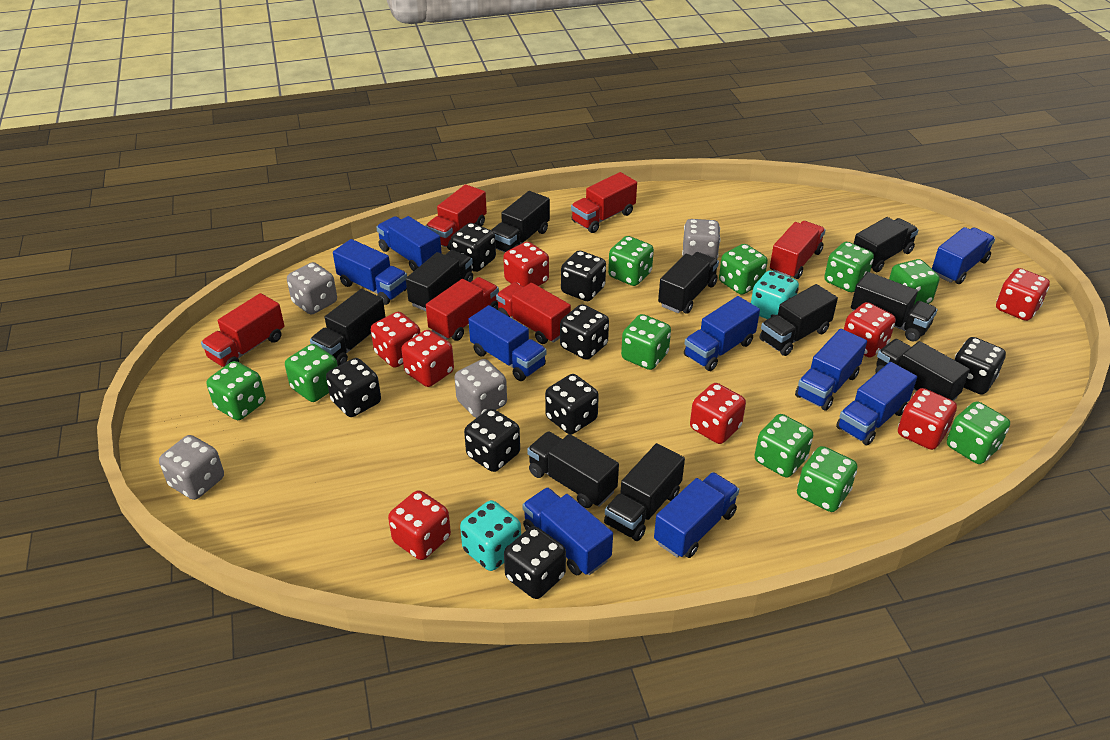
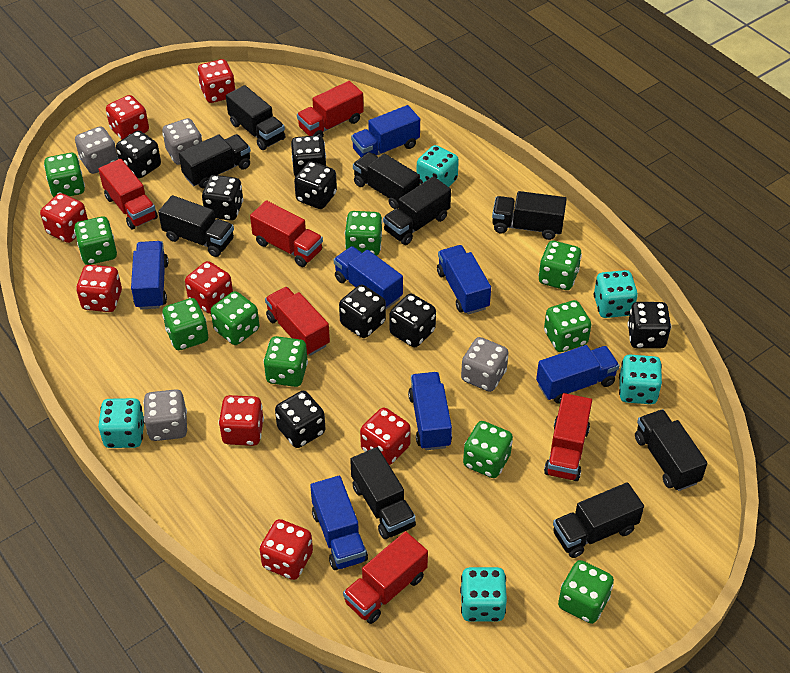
black truck: [310,289,385,366] [406,250,473,311] [492,191,550,252] [527,431,619,508] [604,443,685,541] [658,252,719,314] [760,284,838,356] [851,272,938,342] [854,217,919,272] [875,339,970,401] = 10 -> [158,195,234,257] [179,134,251,188] [226,85,285,150] [350,447,416,539] [353,152,420,209] [383,176,451,245] [492,191,567,240] [553,482,644,558] [635,409,708,491] = 9
blue truck: [333,239,407,305] [376,216,442,272] [468,305,547,381] [522,487,613,575] [654,472,739,558] [684,296,760,371] [795,329,867,411] [836,362,917,445] [932,227,995,284] = 9 -> [131,241,168,309] [310,476,368,570] [334,246,403,309] [351,105,420,157] [408,372,452,450] [437,245,491,315] [536,345,619,404] = 7
turquoise dice: [460,500,521,571] [751,271,799,319] = 2 -> [98,398,145,448] [417,145,459,187] [460,567,507,622] [594,270,638,318] [619,355,662,404] = 5

